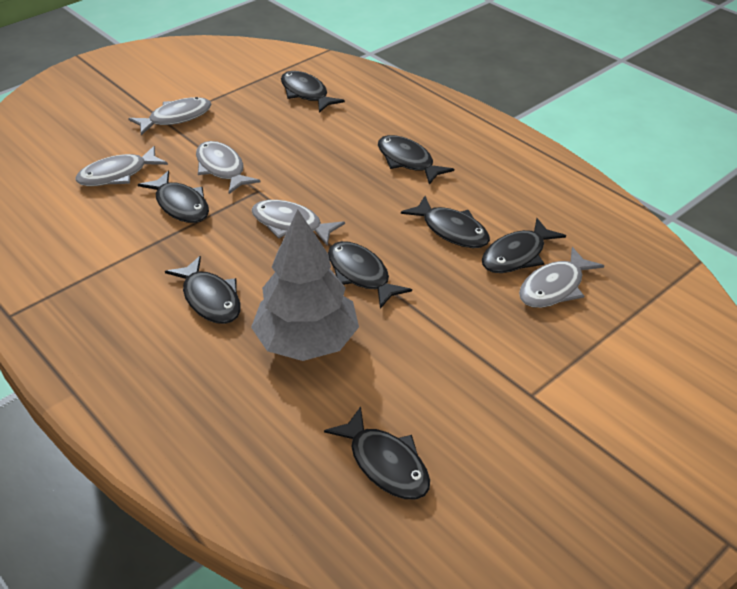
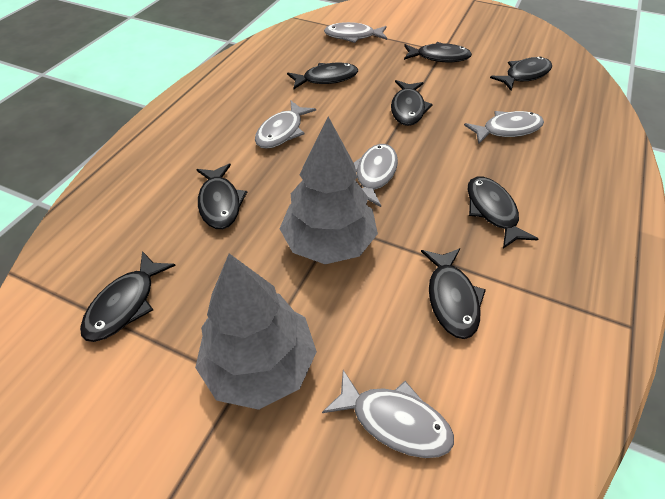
grey tree: [251,209,359,361] = 1 -> [195,253,317,410] [280,117,378,264] = 2

